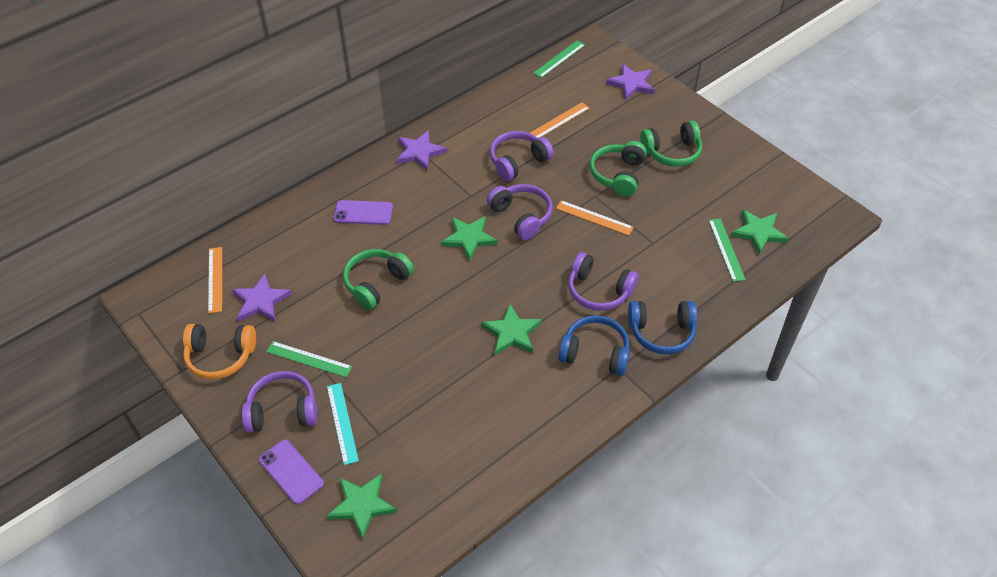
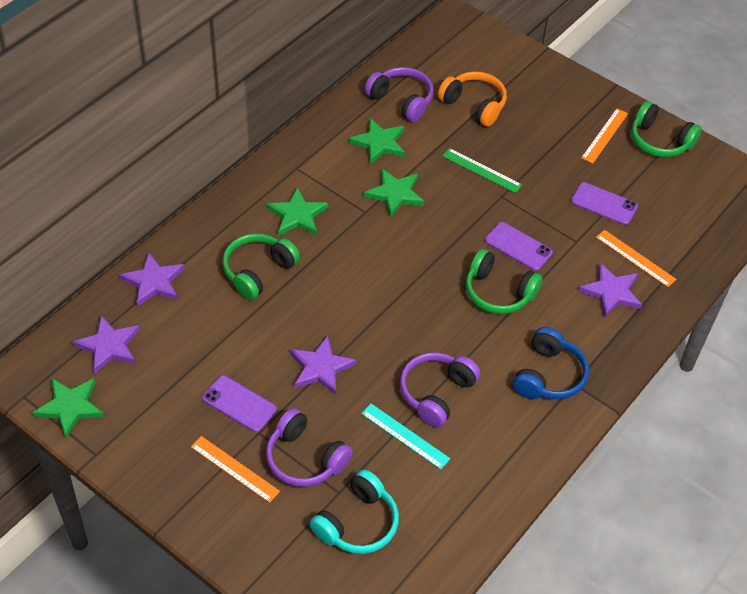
blue headphones: [558,315,630,376] [628,301,697,354] = 2 -> [513,327,589,399] = 1
green ruler: [266,341,352,377] [533,41,585,78] [708,218,746,282] = 3 -> [443,148,522,193] = 1
purple headphones: [242,371,318,432] [486,184,552,240] [490,131,554,181] [568,252,638,311] = 4 -> [266,408,353,487] [365,67,433,122] [400,352,480,427] = 3
purple phone: [259,440,324,505] [334,200,393,225] = 2 -> [202,375,277,432] [485,222,553,271] [571,182,638,225] = 3
purple star: [232,274,292,322] [396,130,447,170] [606,64,654,100] = 3 -> [73,315,140,374] [119,252,184,307] [290,336,356,395] [578,263,642,317] = 4
turquoise headphones: none = 0 -> [310,469,399,554] = 1

